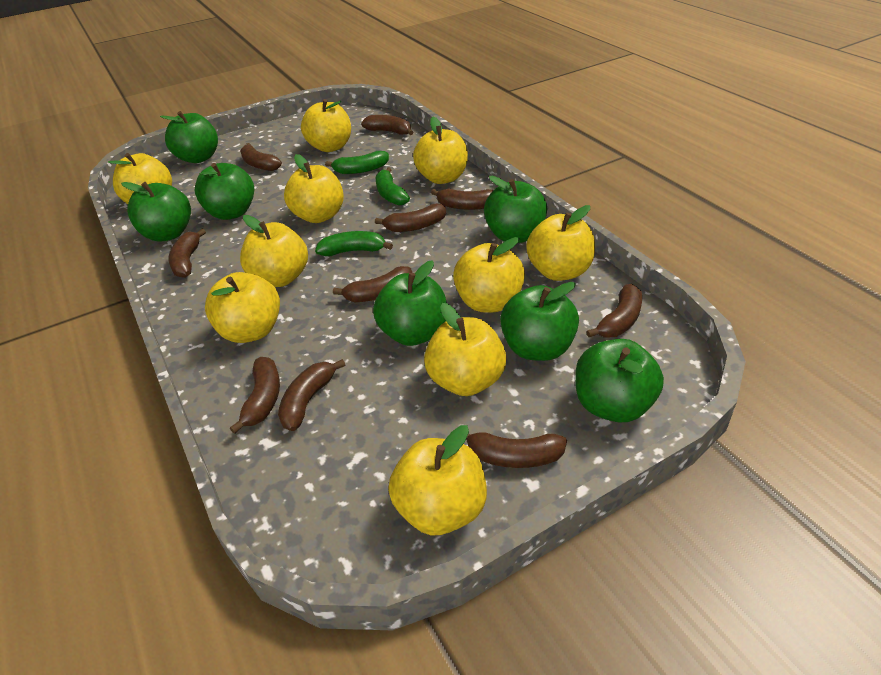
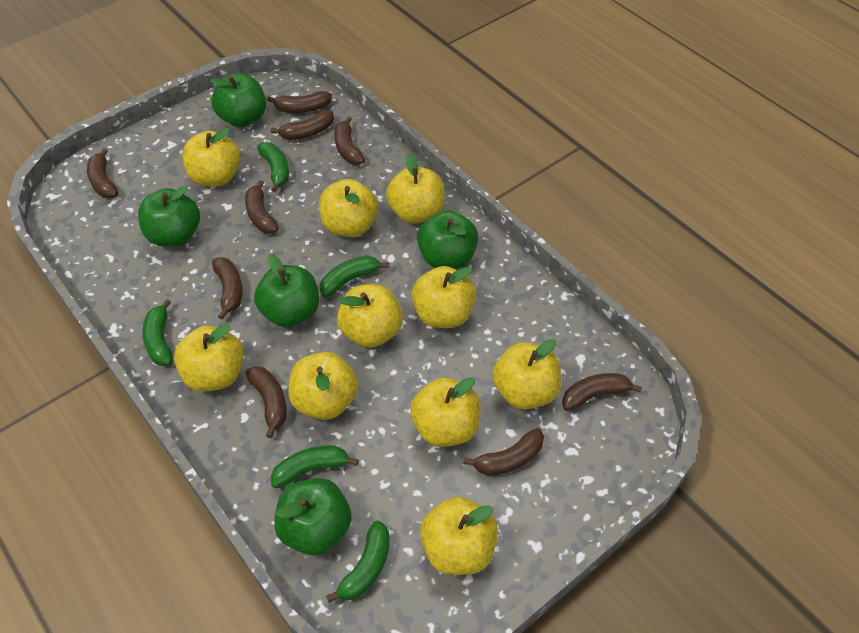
brown banana: [169,229,206,278] [230,357,280,434] [240,143,282,171] [278,359,345,431] [333,266,412,302] [361,115,413,135] [375,204,446,232] [431,189,494,210] [466,432,567,468] [586,284,642,338] = 10 -> [87,148,118,198] [212,257,243,320] [245,180,279,234] [245,366,287,438] [267,91,332,113] [271,110,334,140] [334,116,365,165] [463,428,544,476] [562,373,642,411] = 9
green apple: [121,182,191,242] [160,111,218,163] [195,163,254,220] [373,260,447,346] [484,176,547,243] [500,282,579,361] [575,339,664,422] = 7 -> [138,186,200,247] [210,74,266,127] [254,254,319,327] [274,478,352,555] [417,210,478,269] = 5
green banana: [315,231,393,256] [325,151,389,174] [376,167,410,205] = 3 -> [142,299,173,366] [257,142,289,192] [271,445,359,489] [320,256,389,297] [326,520,390,603] = 5

